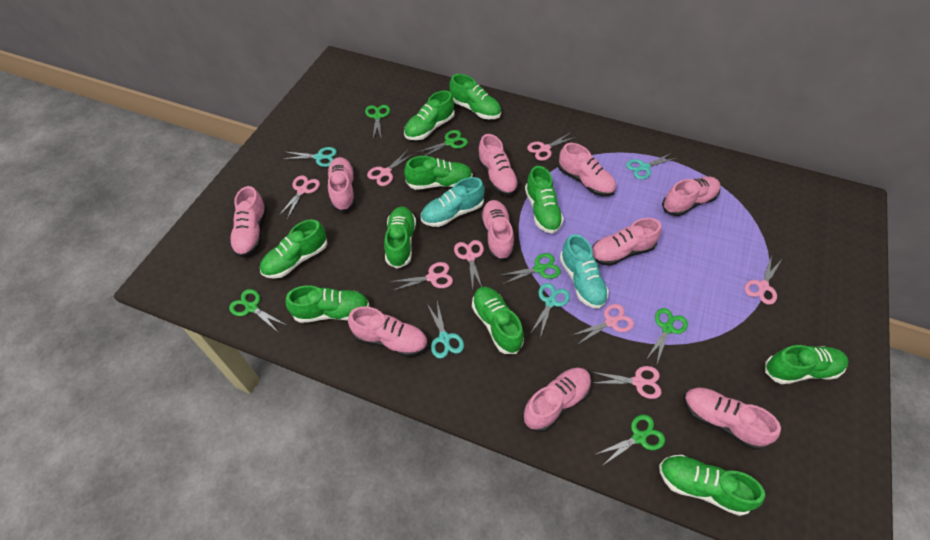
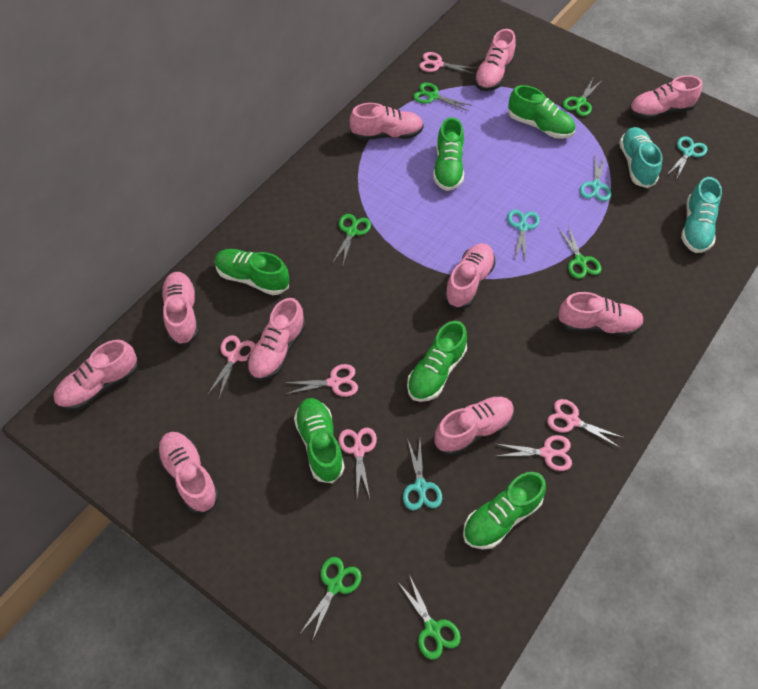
green shoe: [260,219,327,279] [285,285,370,323] [384,206,416,269] [404,90,455,140] [404,156,473,190] [450,74,501,119] [472,286,524,354] [525,166,564,234] [659,455,765,516] [765,345,849,384] = 10 -> [214,249,289,295] [294,398,345,484] [407,321,467,402] [433,117,464,191] [463,472,546,550] [508,85,575,139] = 6
pink scissors: [279,175,320,219] [367,150,413,186] [390,262,453,291] [454,240,484,290] [527,132,576,161] [573,304,634,345] [592,366,661,399] [744,255,781,305] = 8 -> [208,335,255,398] [284,364,358,397] [339,427,377,498] [419,52,475,74] [497,435,572,471] [547,399,624,448] = 6

